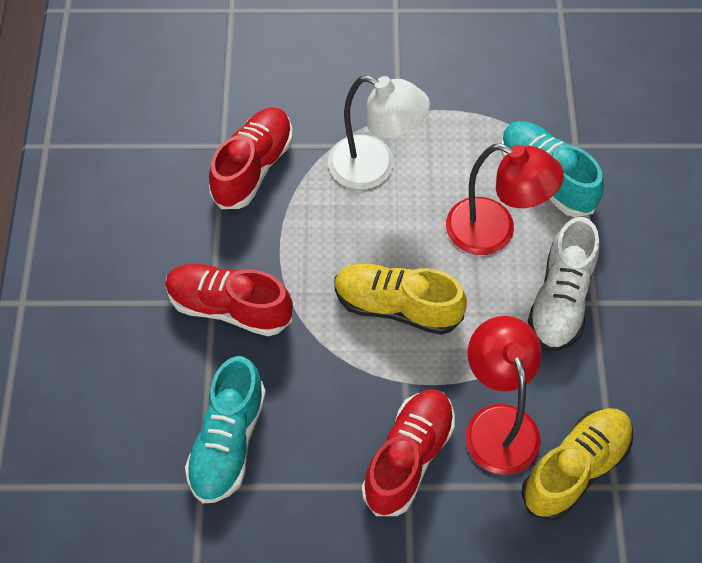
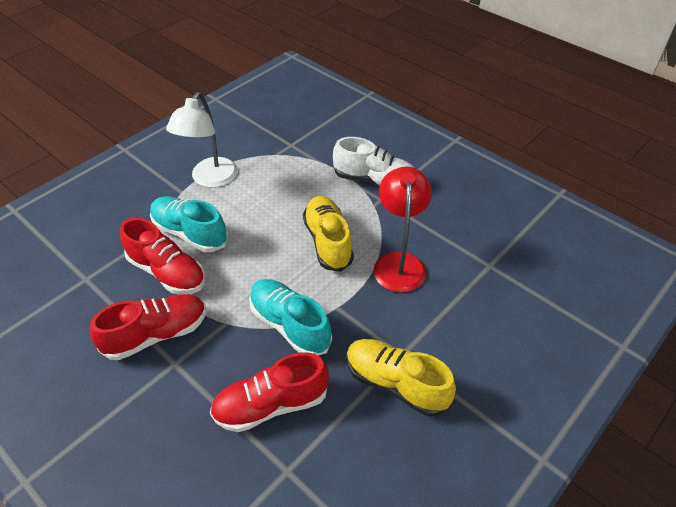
red lamp: [446,143,564,255] [465,316,542,475] = 2 -> [374,167,432,292] = 1

